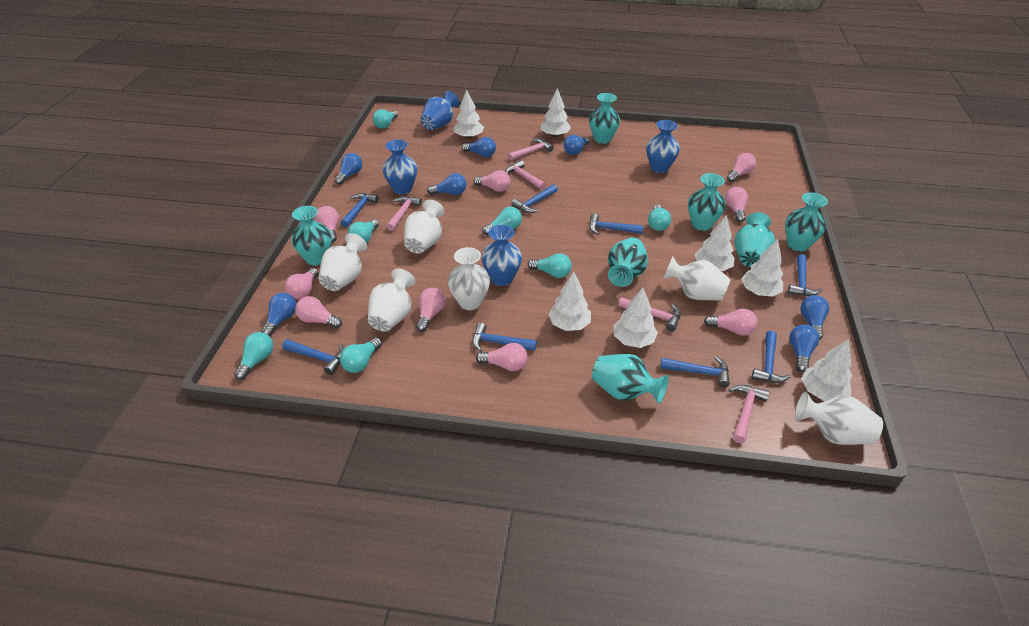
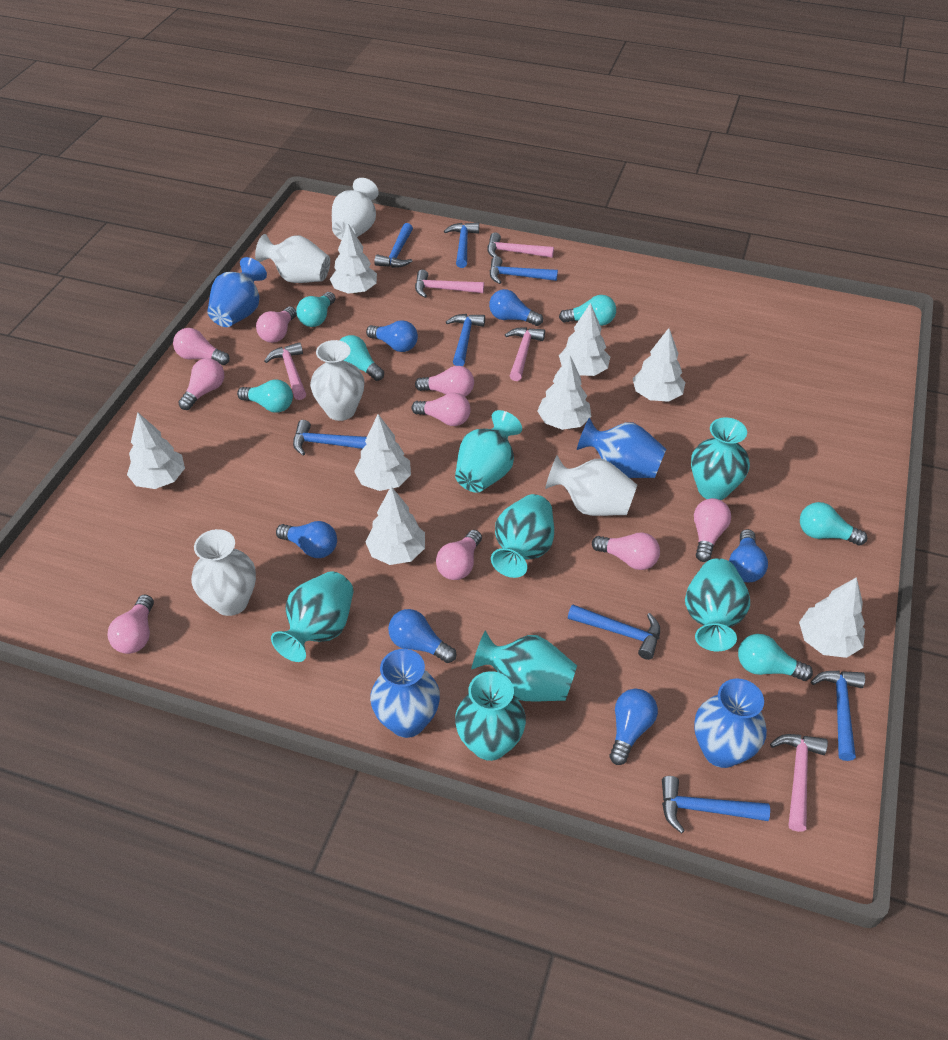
blue light bulb: [261,293,296,337] [335,153,362,185] [427,173,467,195] [462,137,496,157] [564,135,590,155] [789,325,819,372] [801,295,829,340] = 7 -> [276,521,337,558] [366,320,418,352] [388,609,456,663] [489,289,543,326] [609,689,658,765] [729,529,768,582] = 6
turquoise light bulb: [234,332,273,380] [340,337,382,373] [348,219,379,243] [373,109,398,129] [482,207,522,235] [528,253,572,278] [648,205,671,231] = 7 -> [237,379,293,413] [296,292,336,327] [339,335,384,381] [559,295,616,326] [738,634,813,681] [800,502,867,545] = 6
white tree: [453,89,484,139] [540,88,571,137] [548,272,591,331] [614,288,658,348] [695,215,735,271] [741,239,783,297] [801,339,852,401] = 7 -> [127,412,185,489] [330,224,377,294] [354,414,411,491] [365,486,425,565] [537,355,591,430] [559,303,610,376] [633,328,686,402] [799,577,865,658] = 8
white vase: [319,233,367,291] [368,269,415,332] [404,200,444,254] [448,247,490,310] [663,257,731,301] [795,392,883,445] = 6 -> [191,529,256,616] [255,234,330,283] [310,340,364,421] [332,178,379,240] [545,456,637,516] = 5

